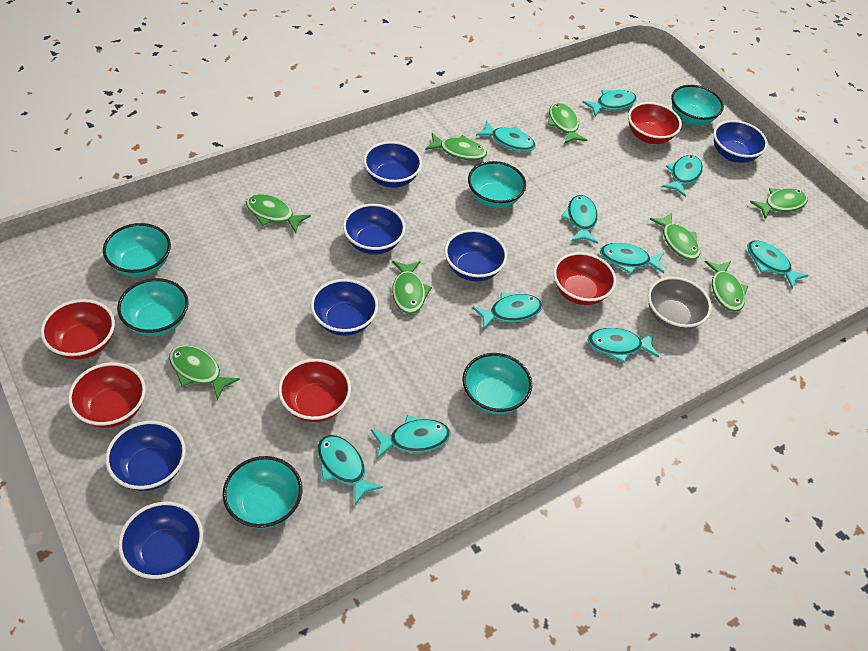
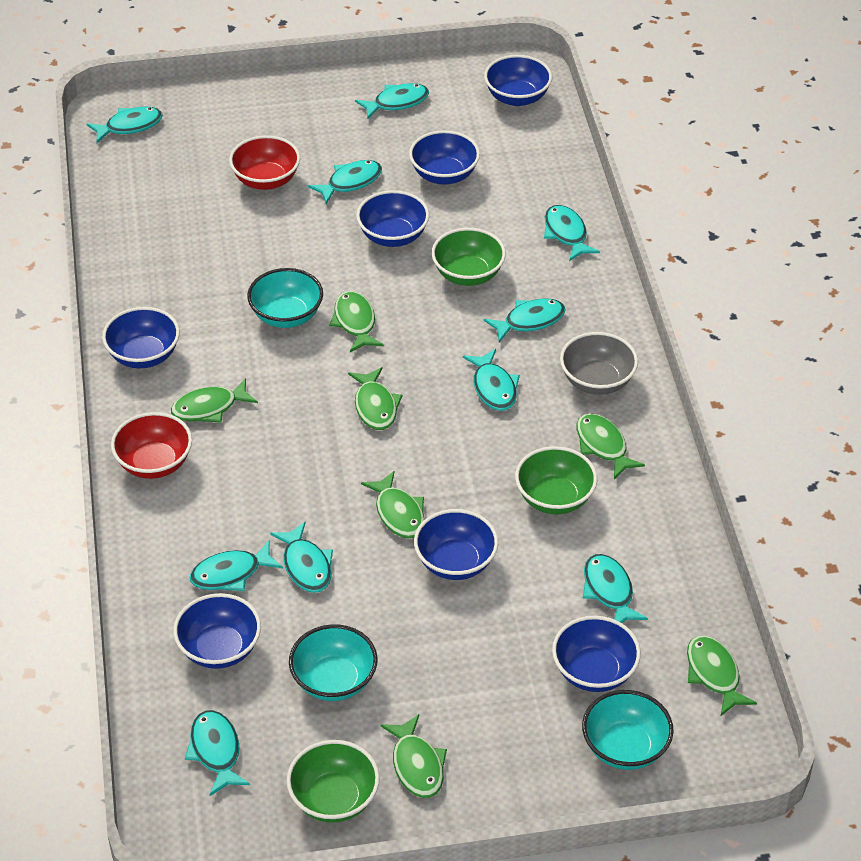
green bowl: none = 0 -> [286,740,380,823] [431,228,506,286] [515,446,597,514] = 3
green fish: [169,345,240,401] [246,194,311,233] [392,261,432,314] [425,133,487,161] [547,103,587,144] [650,213,700,260] [705,261,748,312] [750,188,808,219] = 8 -> [171,378,258,423] [329,291,384,352] [348,367,402,430] [361,471,425,539] [380,714,447,798] [576,413,645,479] [687,635,757,717] = 7
red bowl: [40,299,115,360] [68,363,146,428] [278,359,351,422] [553,252,616,305] [628,102,682,144] = 5 -> [111,412,192,479] [229,135,300,190] = 2
turquoise bowl: [103,223,171,277] [117,278,189,336] [223,456,302,529] [462,353,532,414] [468,161,526,208] [671,85,724,125] = 6 -> [247,268,323,328] [289,624,378,701] [582,690,674,770] = 3

